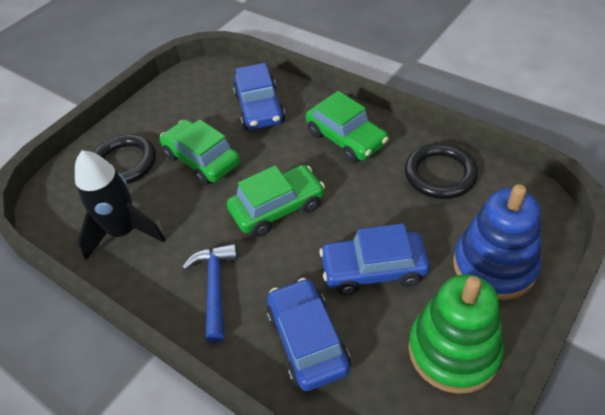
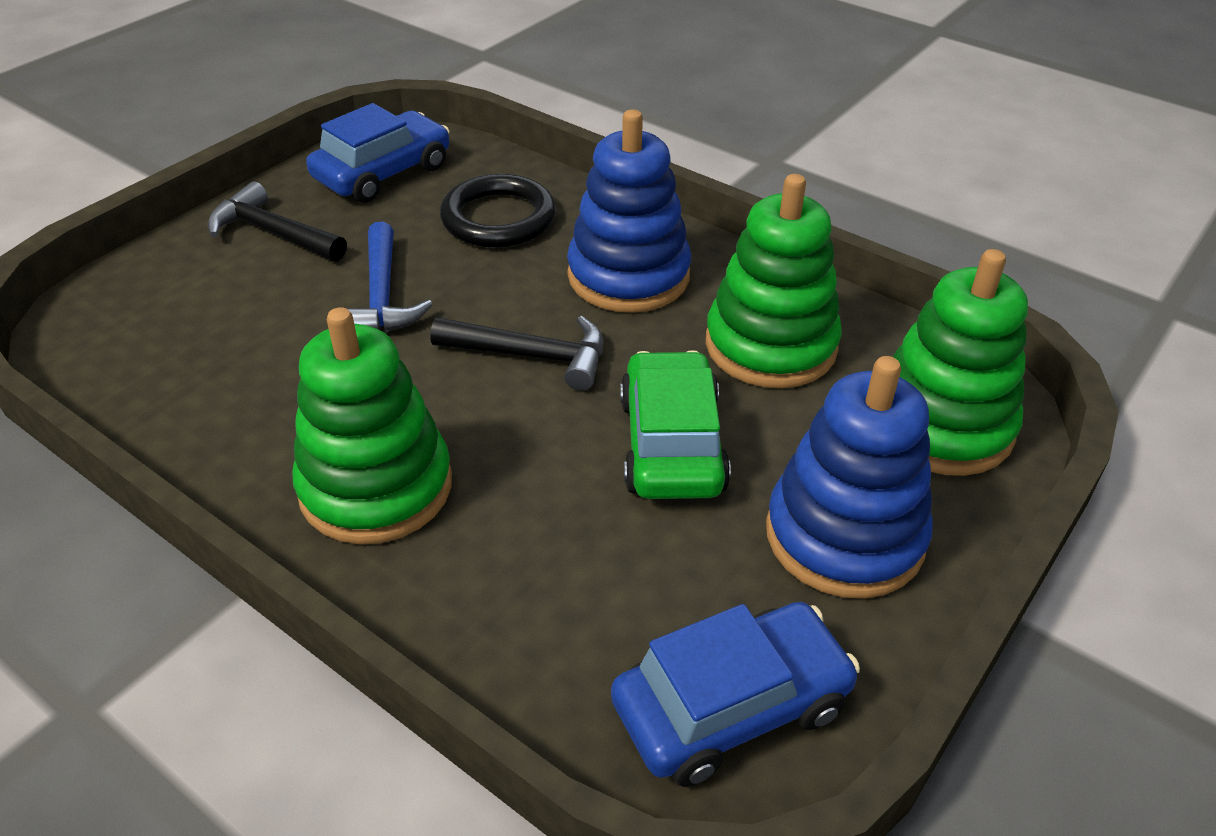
black hammer: none = 0 -> [208,181,347,262] [431,316,603,391] = 2
black ring: [93,134,156,184] [405,143,478,199] = 2 -> [440,174,556,248] = 1
black rocket: [75,150,166,260] = 1 -> none = 0
blue car: [233,63,285,129] [267,278,351,391] [319,223,430,295] = 3 -> [306,103,450,203] [611,602,860,787] = 2
blue stacking toy: [453,184,541,300] = 1 -> [567,110,691,313] [766,356,933,599] = 2
green car: [160,119,240,185] [227,165,325,237] [306,91,389,163] = 3 -> [620,350,731,499] = 1
green stacking toy: [408,274,504,394] = 1 -> [292,307,452,545] [706,174,842,388] [893,249,1028,476] = 3

